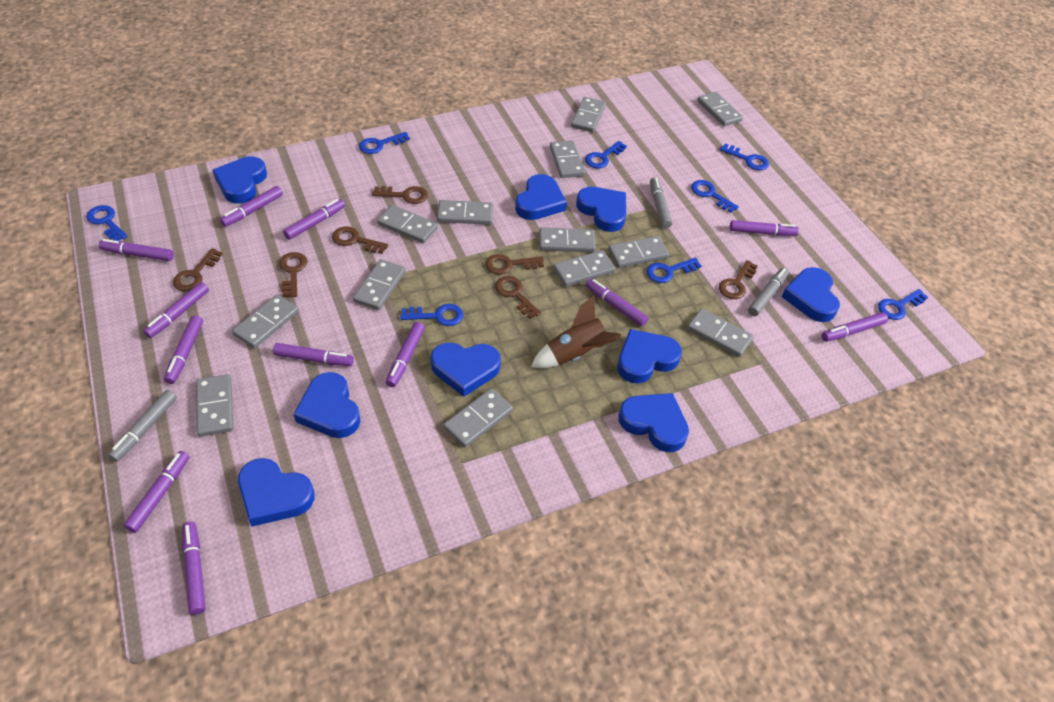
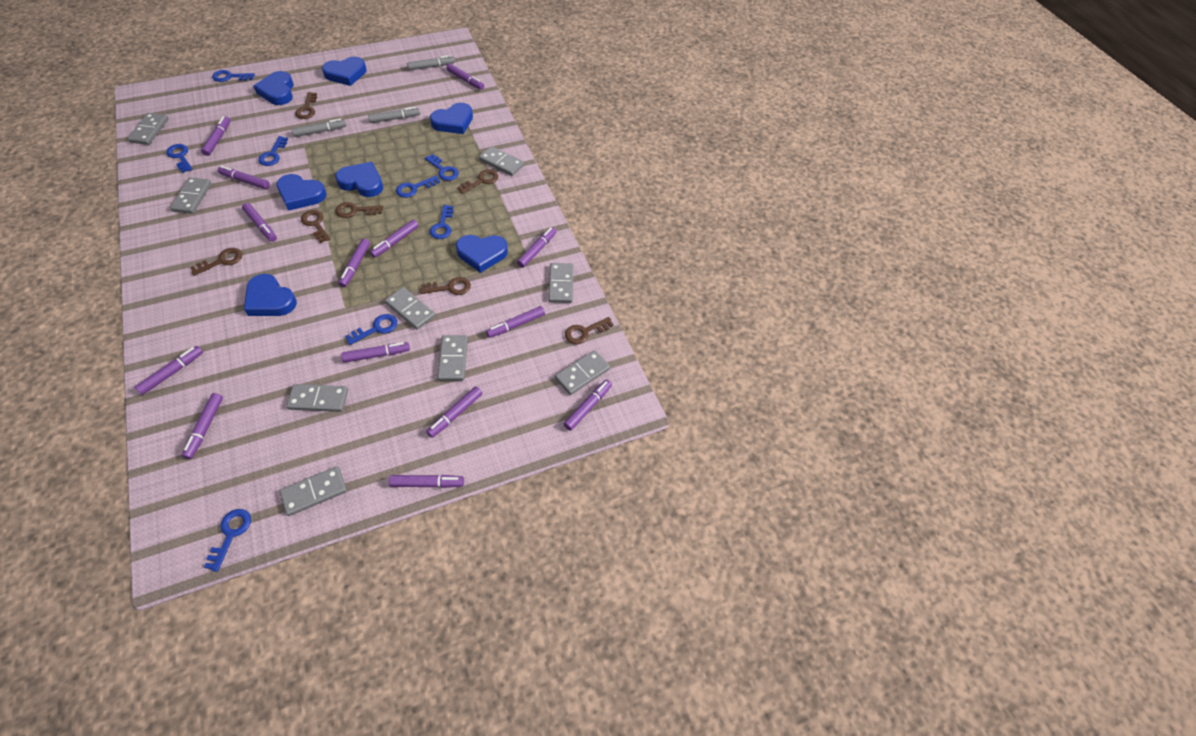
blue heart: [212,156,267,204] [238,458,315,527] [294,372,361,438] [431,342,501,397] [515,174,567,220] [576,187,626,232] [617,329,682,384] [618,393,689,452] [782,267,840,322] = 9 -> [244,274,297,316] [253,71,294,105] [276,174,327,211] [322,57,367,86] [335,162,383,197] [430,103,473,134] [456,235,508,273] = 7
brown rocket: [531,295,621,368] = 1 -> none = 0
grey domino: [196,374,233,437] [232,295,299,348] [353,259,406,310] [377,205,438,243] [437,200,493,225] [443,388,513,448] [539,227,596,253] [550,140,585,178] [553,250,616,287] [571,97,606,132] [608,236,669,268] [687,308,754,357] [697,92,743,126] = 13 -> [127,113,169,145] [170,177,212,214] [279,466,347,516] [286,384,348,412] [385,287,435,330] [437,335,468,381] [479,146,524,176] [548,263,573,303] [555,350,610,395] = 9
purple marker: [99,239,174,261] [123,451,189,533] [143,282,209,338] [164,315,203,384] [182,522,206,615] [220,186,283,227] [273,343,354,366] [283,199,345,240] [386,322,425,387] [586,279,648,326] [730,220,799,236] [822,312,888,342] = 12 -> [135,346,203,395] [182,393,223,459] [201,116,231,156] [218,166,270,189] [242,203,277,242] [338,239,370,287] [341,342,410,363] [370,220,419,258] [389,475,464,488] [426,386,482,438] [446,64,484,90] [486,306,545,338] [517,227,556,268] [564,380,612,431] = 14

